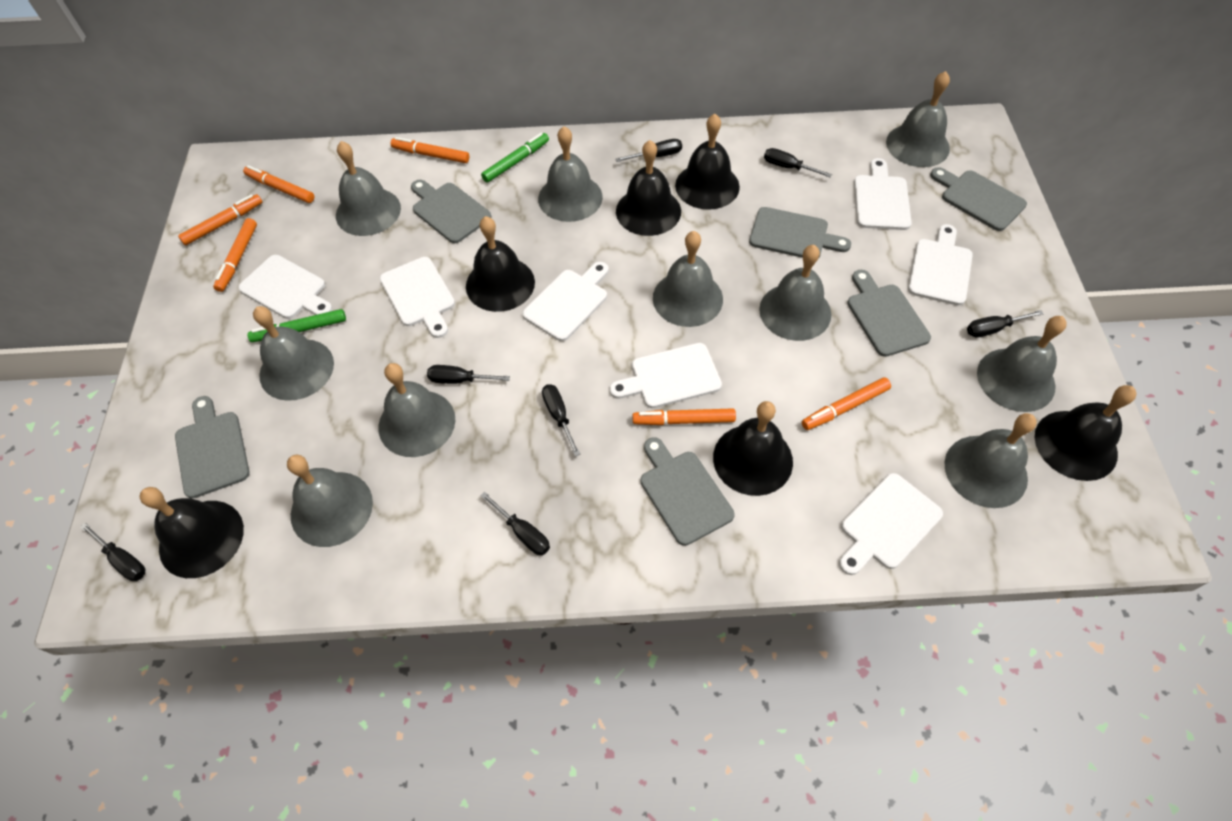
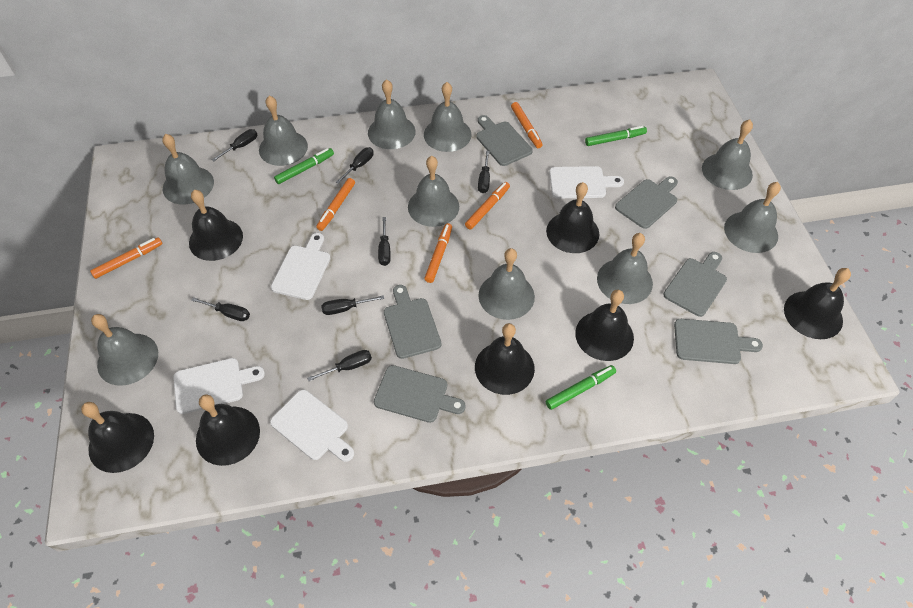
black bell: [139,487,244,578] [466,216,535,312] [616,140,681,236] [675,114,740,210] [713,401,793,496] [1034,385,1137,481] = 6 -> [81,402,154,473] [189,190,243,261] [196,394,260,466] [475,323,535,395] [546,182,599,253] [575,290,634,361] [784,268,851,339] = 7
green marker: [247,309,346,342] [481,133,549,183] = 2 -> [274,148,334,184] [546,365,616,410] [585,126,647,146] = 3
orange marker: [178,194,262,245] [213,218,257,292] [243,165,314,203] [391,137,469,163] [633,408,736,425] [802,377,891,430] = 6 -> [90,237,162,279] [316,178,355,231] [424,223,452,283] [465,182,510,229] [511,102,543,148] = 5
white cutting board: [238,255,332,319] [380,257,455,338] [522,262,609,341] [610,343,722,408] [839,473,943,575] [854,158,912,230] [908,224,973,306] = 7 -> [173,358,265,414] [270,390,354,462] [271,233,330,300] [549,166,624,198] = 4

